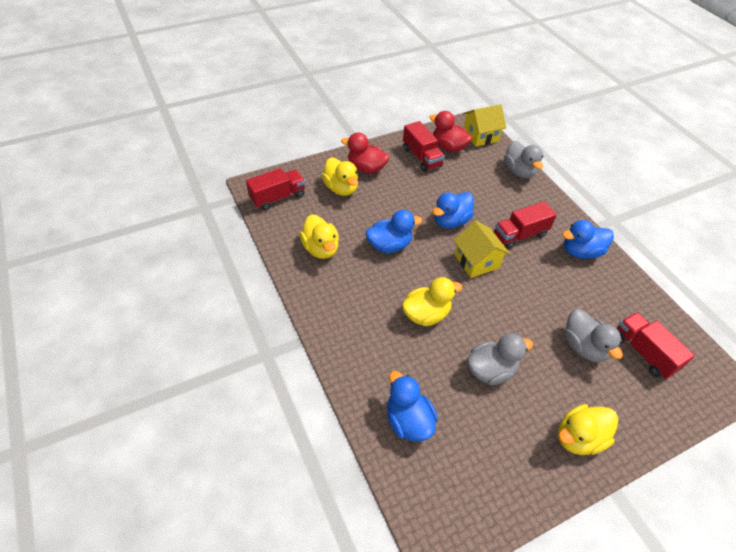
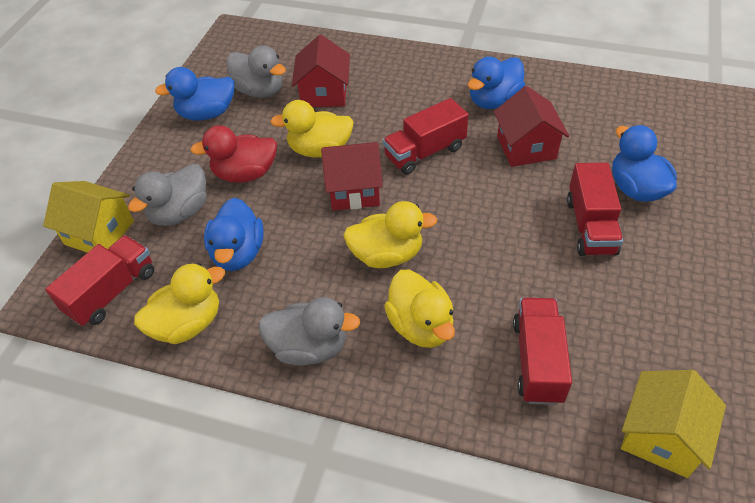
red duck: [341,132,389,174] [429,111,472,152] = 2 -> [191,125,277,183] = 1
red house: none = 0 -> [292,35,350,107] [321,142,383,211] [494,86,569,167] = 3

